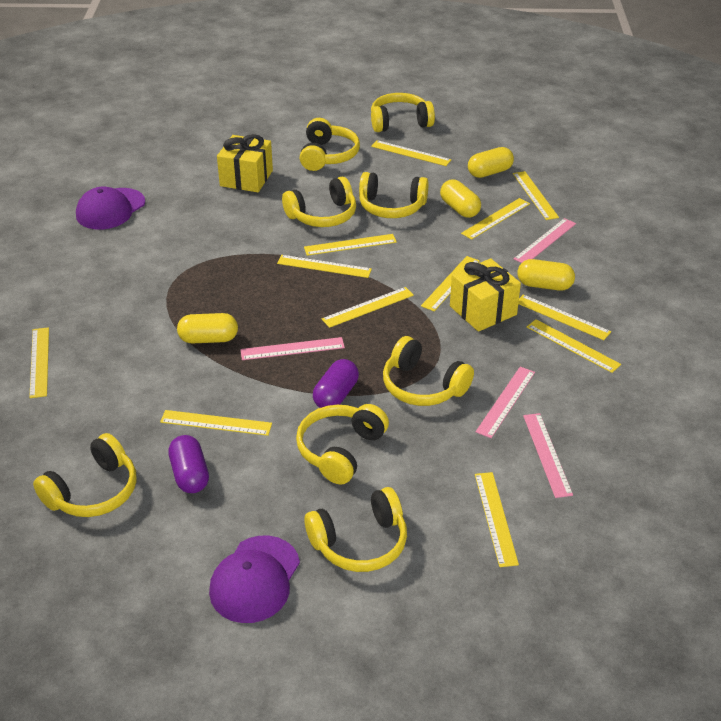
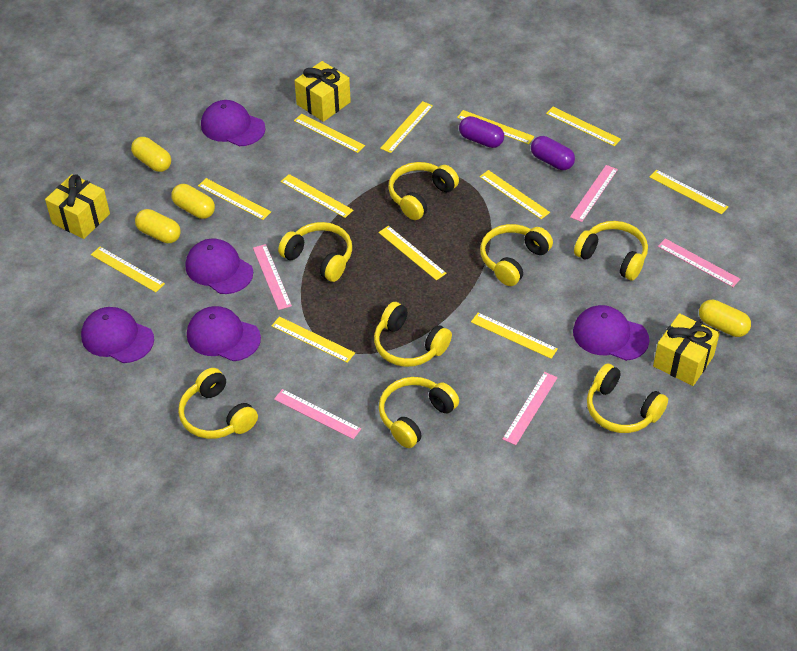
pink ruler: [240,337,345,360] [475,367,535,438] [514,218,576,263] [523,413,573,498] = 4 -> [253,244,292,310] [274,389,361,439] [503,372,558,445] [570,165,618,222] [658,238,740,287] = 5
purple cap: [76,186,145,230] [209,536,300,623] = 2 -> [81,307,154,363] [186,239,253,294] [187,306,261,361] [201,100,265,146] [573,305,649,361] = 5
yellow gift: [217,134,273,192] [450,258,521,332] = 2 -> [45,174,110,239] [294,61,351,122] [653,313,720,386] = 3

